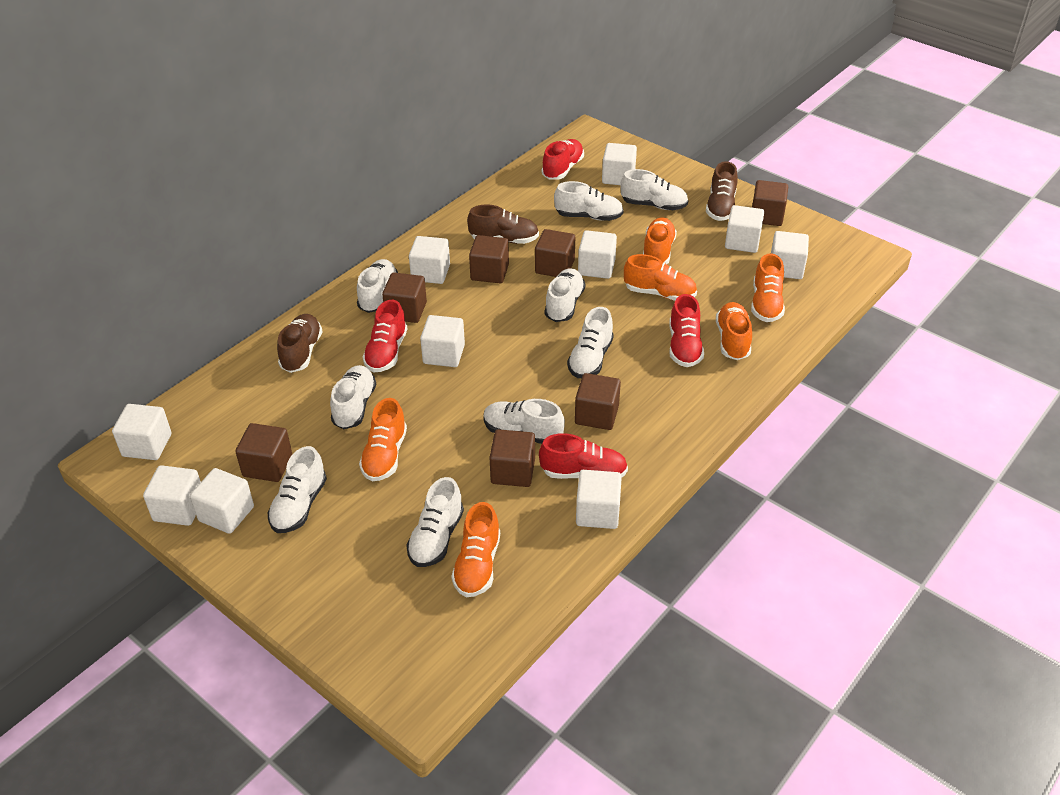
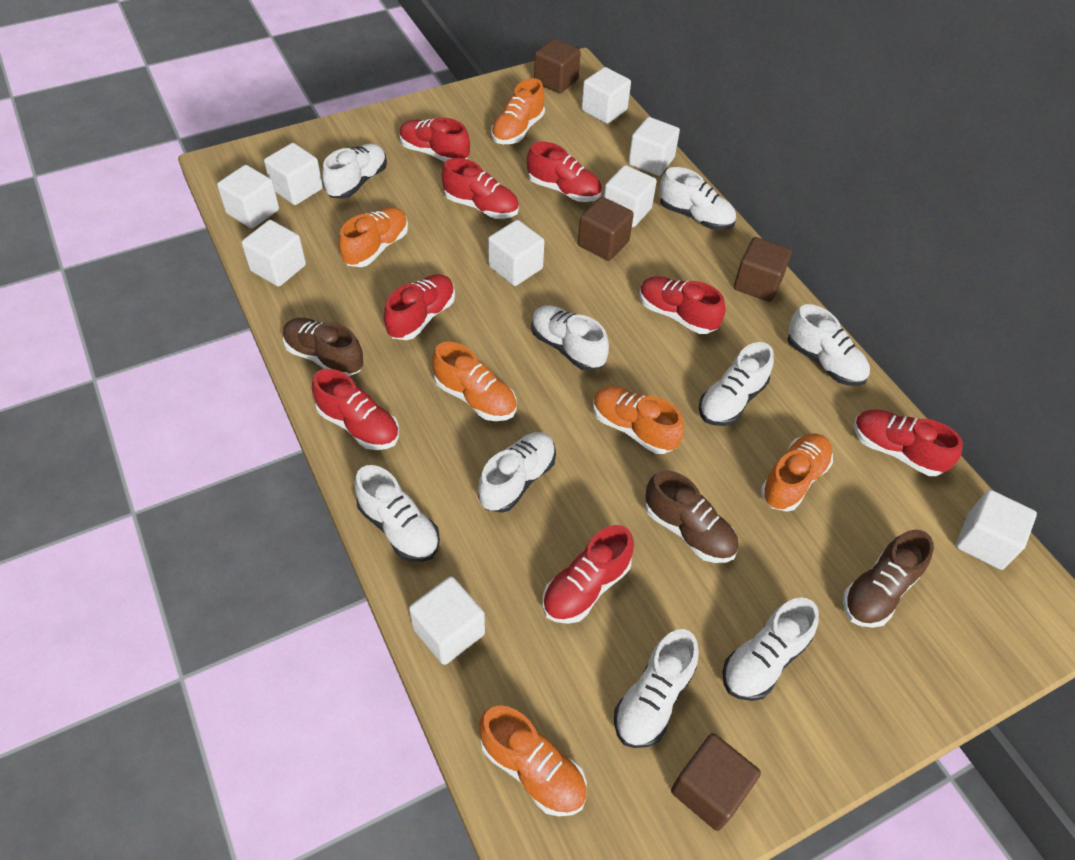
brown cube: [235,423,292,482] [382,273,427,323] [469,235,509,283] [489,429,535,487] [535,229,575,277] [575,373,621,430] [752,180,788,226] = 7 -> [534,39,581,94] [578,197,634,261] [671,733,761,831] [734,237,792,302] = 4
red shoe: [362,300,407,372] [539,433,628,479] [542,139,584,179] [669,294,704,367] = 4 -> [312,369,399,450] [384,274,455,340] [400,117,470,162] [442,158,519,219] [527,142,602,202] [543,525,634,624] [639,276,725,334] [854,410,963,476] = 8
white cube: [112,404,171,460] [143,465,201,526] [190,468,254,534] [409,236,450,284] [420,315,465,367] [576,470,622,529] [578,230,617,279] [602,143,637,185] [725,205,764,253] [771,231,809,279] = 10 -> [217,165,279,228] [242,220,306,287] [264,143,323,205] [409,576,485,665] [488,220,544,286] [582,67,631,124] [604,165,657,227] [628,117,680,176] [956,490,1037,570] = 9

